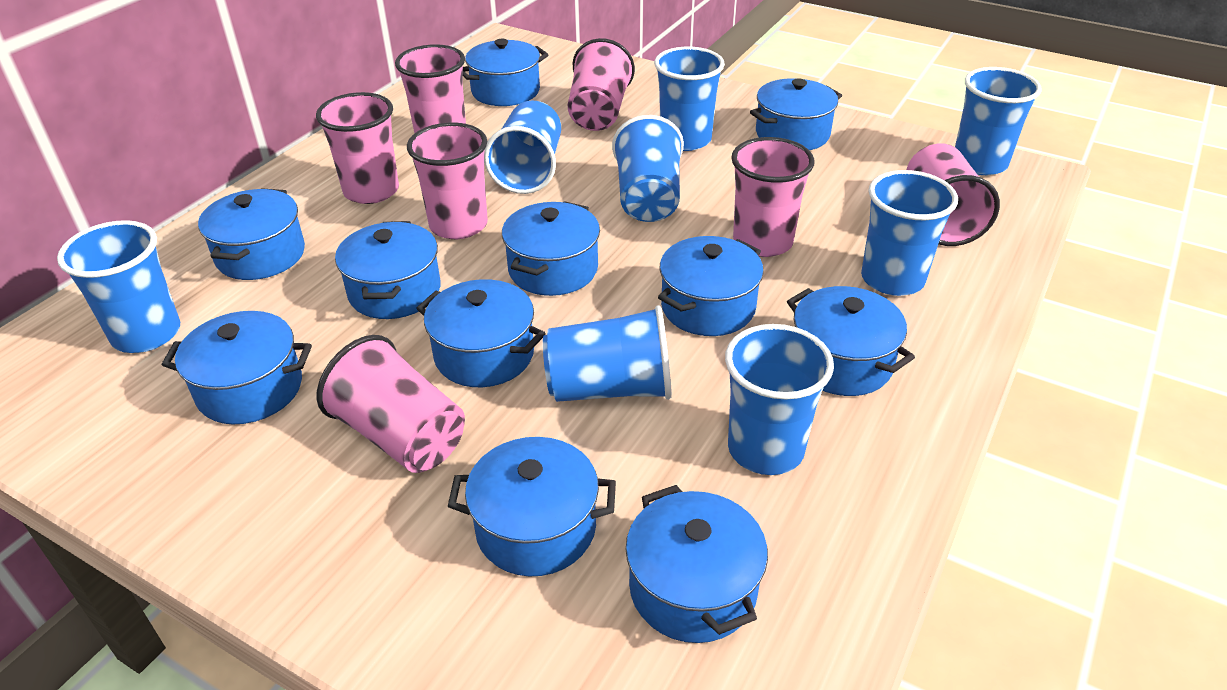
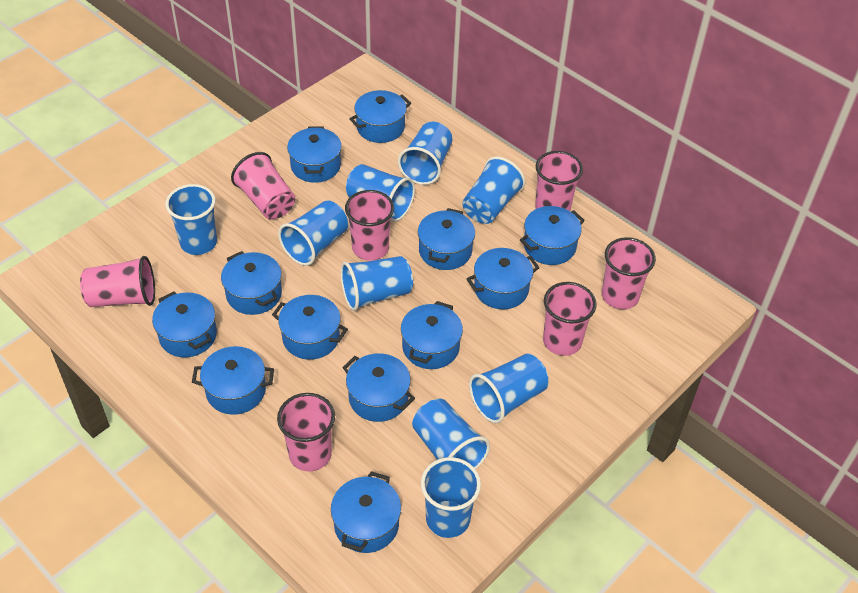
blue cup: [57,220,180,353] [484,101,561,194] [543,305,672,402] [612,115,684,222] [654,47,725,151] [725,324,834,475] [861,170,958,296] [955,67,1042,175] = 8 -> [165,184,217,255] [278,200,348,266] [341,256,413,311] [346,164,415,222] [398,122,453,185] [412,399,490,469] [421,457,481,538] [463,156,526,224] [469,354,548,423] = 9
blue pot: [162,311,312,424] [198,188,305,280] [335,221,441,319] [416,279,546,387] [448,437,616,577] [463,39,548,106] [502,201,600,296] [625,485,768,643] [658,236,764,336] [750,78,842,150] [787,286,915,396] = 11 -> [152,291,217,358] [192,346,274,415] [221,251,282,315] [272,295,348,360] [287,126,342,183] [331,471,401,553] [342,353,415,422] [349,90,411,143] [401,301,463,369] [418,208,475,270] [467,248,539,309] [520,206,585,265] = 12

